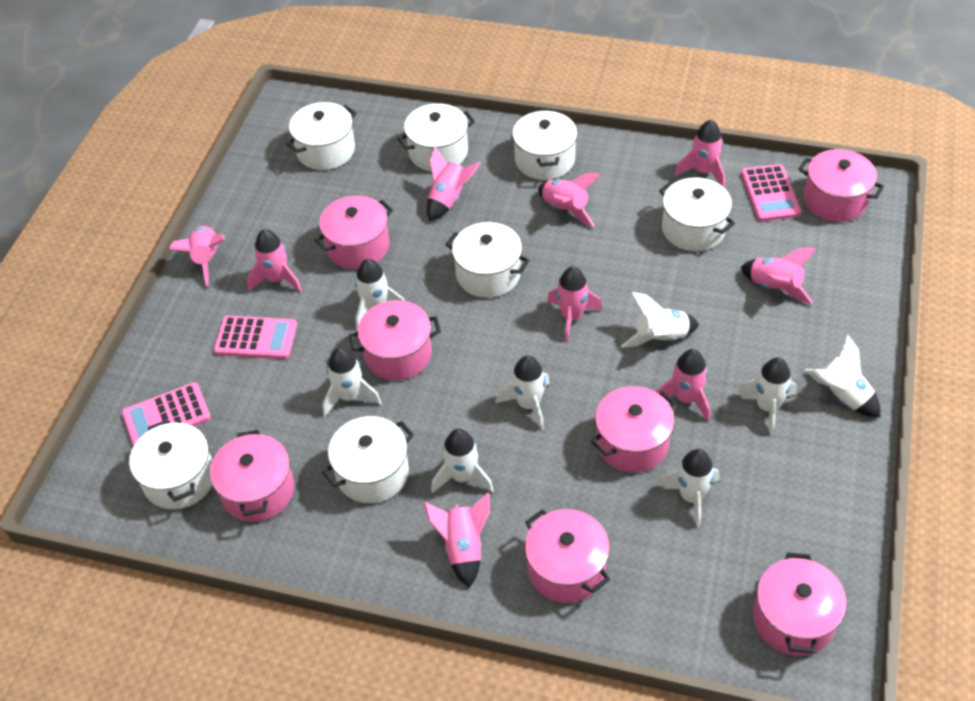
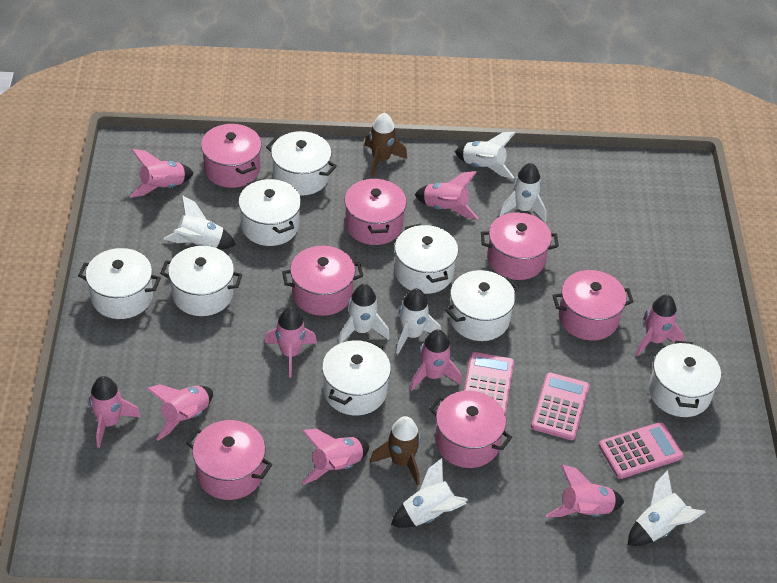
brown rocket: none = 0 -> [364,113,407,177] [370,416,421,486] = 2
white pot: [129,420,212,509] [286,102,357,170] [322,416,414,503] [397,103,475,171] [445,222,530,298] [512,110,577,180] [659,177,735,251] = 7 -> [78,248,161,319] [160,246,243,316] [238,179,301,246] [266,131,337,196] [322,339,391,415] [394,224,458,294] [445,270,519,341] [649,340,721,417] = 8
white rocket: [322,347,381,416] [355,259,405,330] [431,429,494,493] [496,355,550,431] [621,292,699,348] [657,449,720,529] [735,357,797,436] [805,334,881,417] = 8 -> [164,195,236,249] [338,284,390,344] [391,458,468,528] [396,289,441,354] [455,132,516,179] [499,163,547,222] [628,471,706,546] = 7

